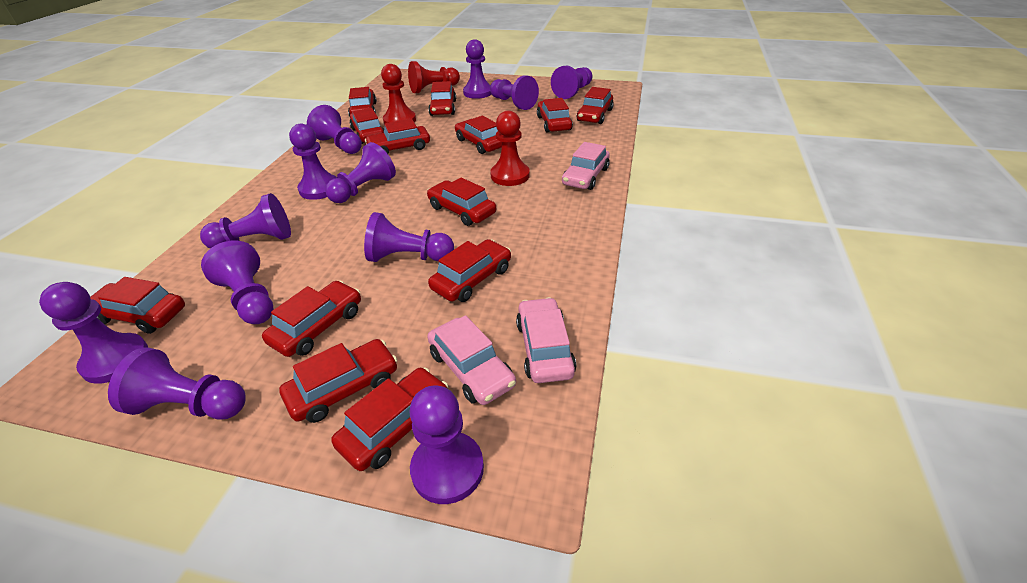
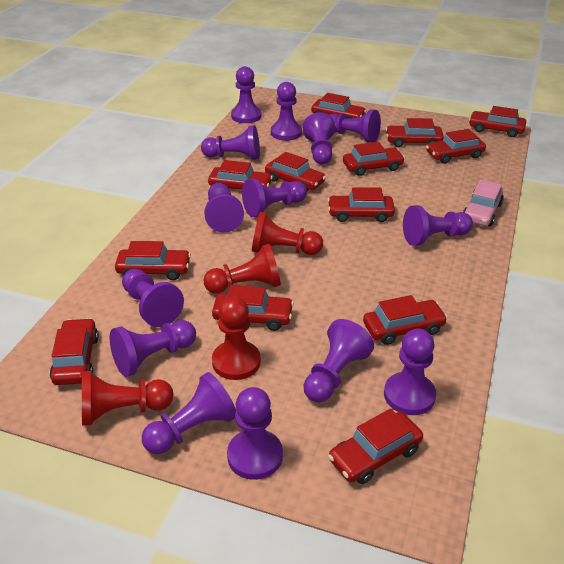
pink car: [427,315,516,405] [516,297,576,383] [562,142,610,190] = 3 -> [463,180,504,226] = 1
purple pawn: [39,282,148,384] [108,347,245,420] [200,193,291,249] [201,240,274,324] [289,124,337,200] [307,105,362,154] [325,142,396,203] [364,212,454,262] [410,386,484,504] [463,39,492,99] [490,75,539,110] [551,66,592,99] = 12 -> [110,320,196,377] [122,269,184,327] [142,372,236,454] [201,125,260,160] [204,183,244,233] [227,387,283,480] [231,66,262,123] [242,179,307,217] [271,82,302,141] [303,112,335,165] [303,319,374,402] [330,109,381,143] [384,328,436,415] [403,205,473,246] = 14
red pawn: [381,64,416,124] [408,61,460,93] [490,111,530,186] = 3 -> [82,371,174,426] [203,244,281,294] [212,296,261,380] [252,212,323,255] = 4

